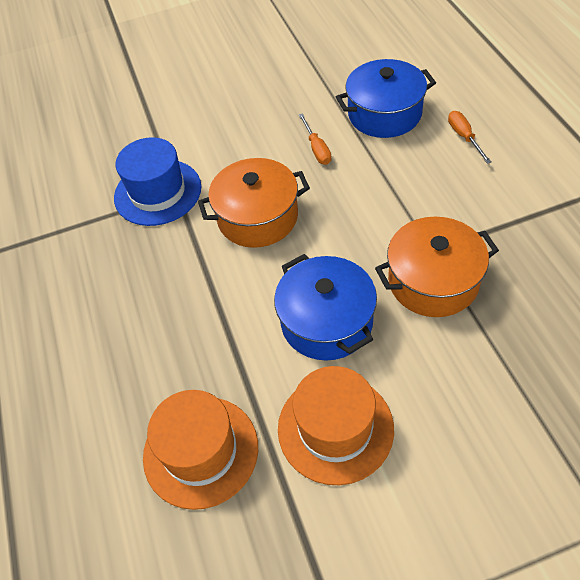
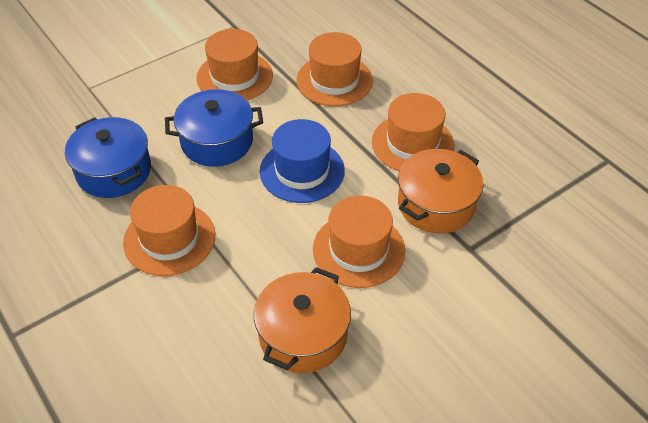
orange hat: [143,390,258,510] [278,366,394,485] = 2 -> [123,185,215,276] [197,29,273,100] [297,32,373,106] [313,195,405,288] [372,93,454,171] = 5
orange screwdriver: [299,113,332,165] [448,111,491,164] = 2 -> none = 0

